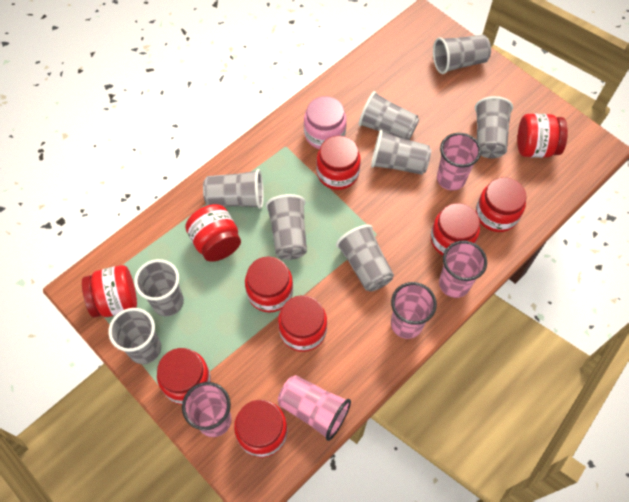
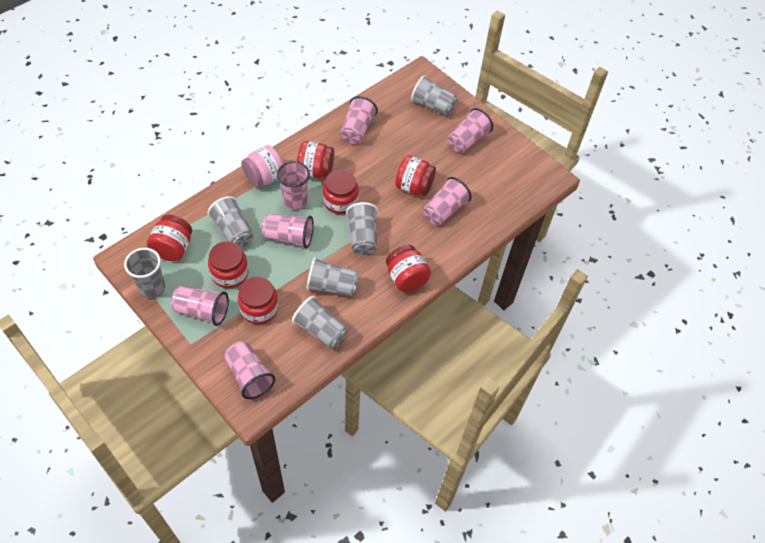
grey cup: [108,308,161,364] [134,259,184,316] [203,169,264,209] [266,194,307,260] [336,225,394,292] [359,91,419,140] [371,130,432,175] [433,35,491,74] [475,96,513,158] = 9 -> [124,248,165,298] [207,196,254,248] [292,296,348,349] [306,257,359,297] [346,202,378,255] [411,75,458,116] = 6
pink cup: [182,382,232,437] [278,375,351,441] [391,282,437,339] [437,133,481,191] [439,241,487,298] = 5 -> [171,286,229,326] [224,341,275,399] [262,214,314,248] [277,161,310,210] [340,96,378,144] [423,177,472,225] [448,108,493,153] = 7
red jar: [82,265,137,318] [157,348,211,405] [185,204,241,262] [234,400,288,457] [245,256,293,313] [278,295,327,352] [316,136,361,190] [430,203,480,256] [476,177,526,232] [517,114,568,158] = 10 -> [147,215,192,261] [208,241,249,288] [238,277,278,324] [297,141,334,178] [323,170,359,214] [386,245,431,292] [395,155,436,196] = 7

